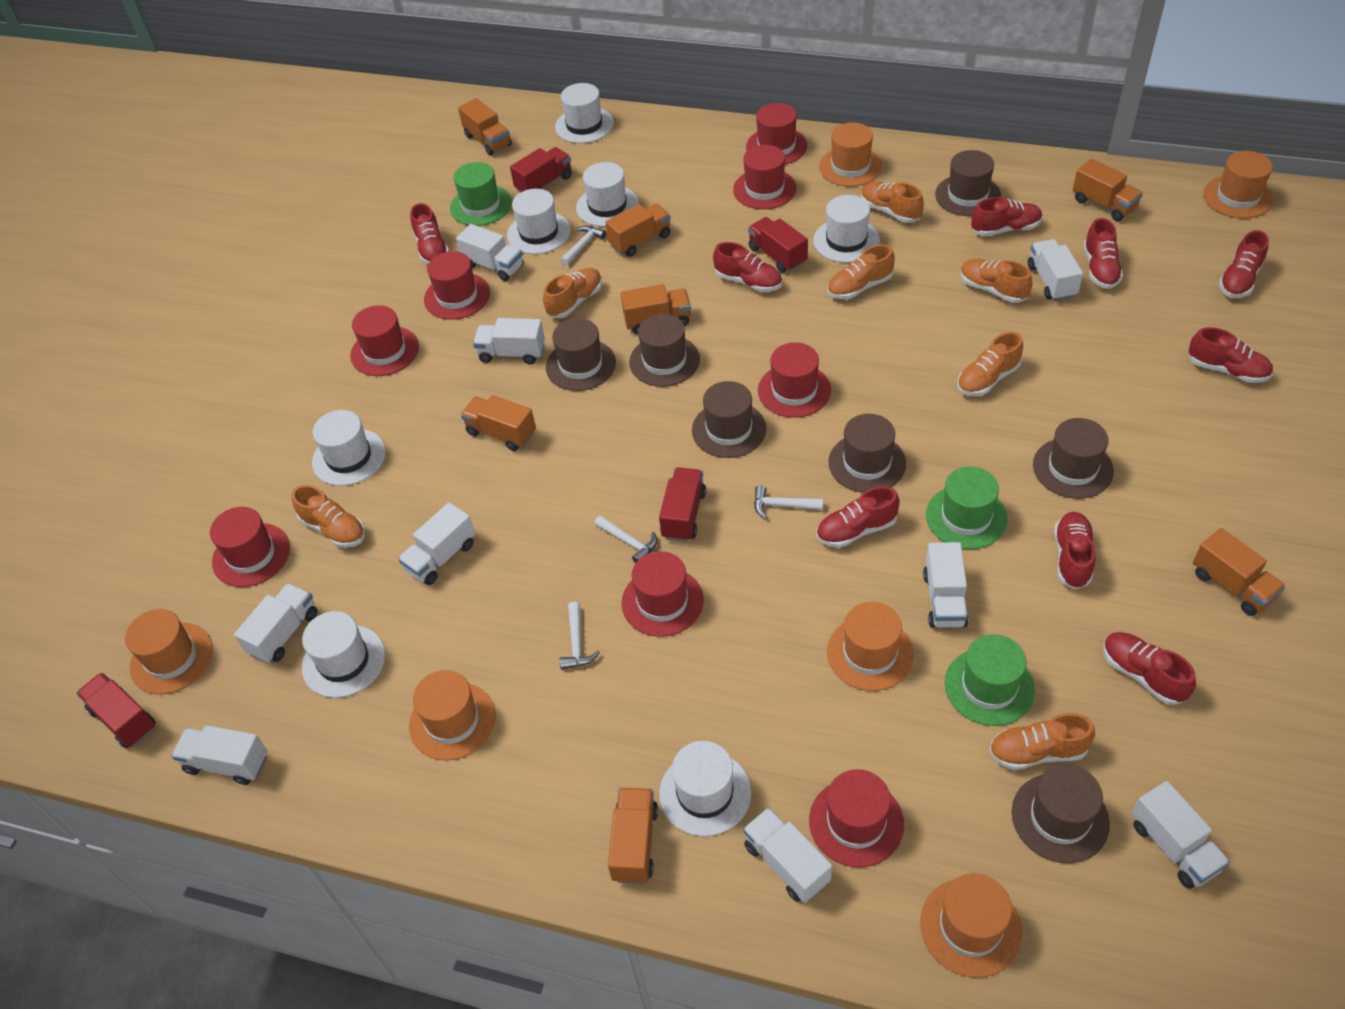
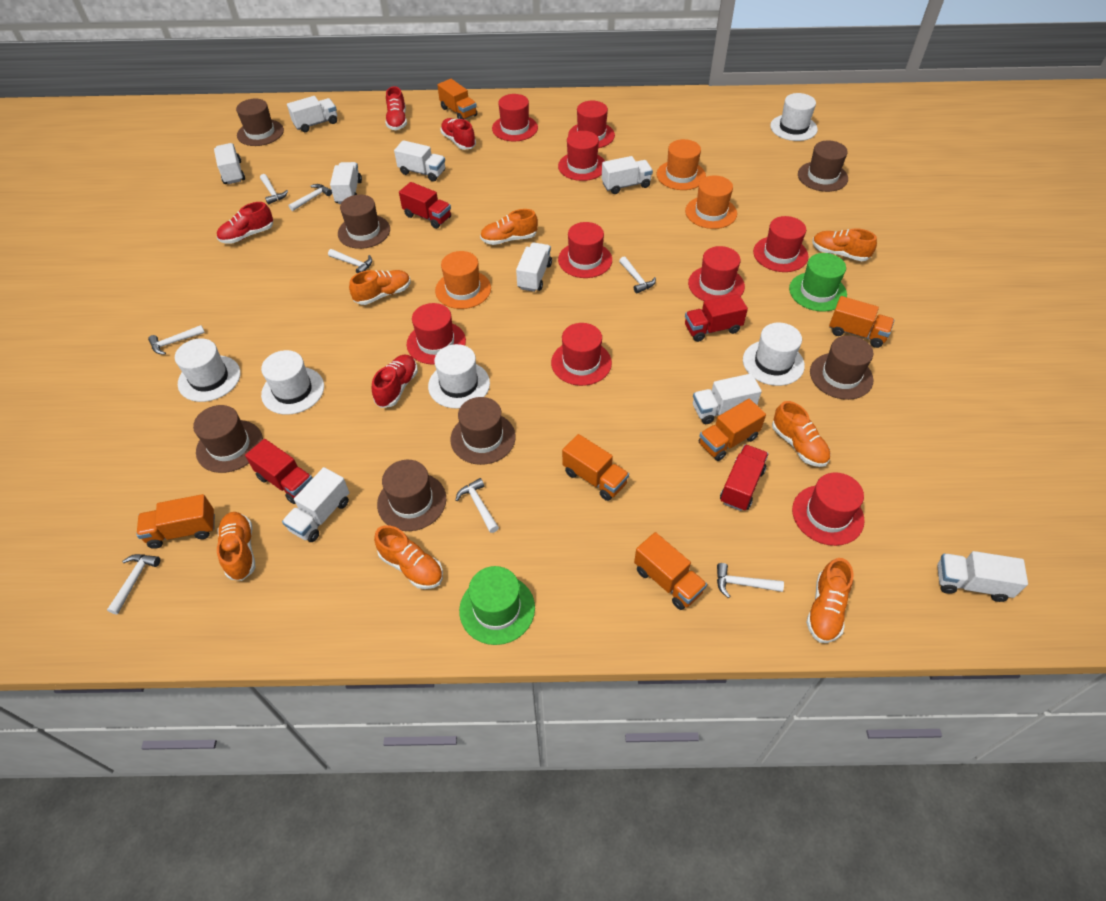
green hat: [450,162,512,226] [926,467,1008,549] [945,634,1035,726] = 3 -> [459,566,535,645] [789,253,847,312] = 2
orange hat: [125,609,213,695] [409,670,496,761] [819,123,882,187] [827,602,914,691] [920,873,1022,978] [1203,151,1274,219] = 6 -> [435,251,491,309] [657,139,706,190] [685,175,737,229] = 3
orange truck: [458,98,512,155] [461,395,536,451] [605,204,671,257] [608,788,658,884] [621,284,691,335] [1073,159,1143,221] [1193,528,1286,616] = 7 -> [137,494,215,549] [437,79,477,120] [562,434,629,501] [634,532,707,610] [699,399,766,461] [829,296,894,348] = 6
red hat: [210,507,290,587] [350,305,419,376] [424,251,490,320] [621,551,704,637] [733,145,796,209] [746,103,807,164] [758,342,831,418] [809,769,904,867] = 8 -> [407,303,466,365] [492,94,538,142] [551,323,612,386] [558,131,605,181] [558,222,612,278] [568,101,615,148] [688,246,745,301] [753,216,808,272] [792,472,865,546] = 9
red shoe: [410,203,449,264] [713,242,782,292] [816,486,900,548] [971,197,1043,236] [1054,512,1095,589] [1083,218,1123,289] [1103,632,1196,705] [1188,327,1273,383] [1219,230,1269,298] = 9 -> [217,202,273,244] [372,355,418,408] [386,86,407,130] [440,118,476,150] = 4
white hammer: [559,602,600,670] [560,226,606,266] [594,515,657,563] [754,485,823,519] = 4 -> [107,554,160,615] [148,325,205,355] [260,174,288,205] [289,184,332,211] [328,249,372,273] [456,478,499,533] [619,256,656,294] [717,563,784,598] = 8
white hat: [302,611,385,698] [312,410,386,486] [507,189,571,254] [555,83,614,143] [576,162,639,227] [659,741,751,836] [813,195,880,263] = 7 -> [175,338,241,402] [261,350,324,415] [428,344,490,409] [743,323,805,386] [770,93,818,141] = 5

